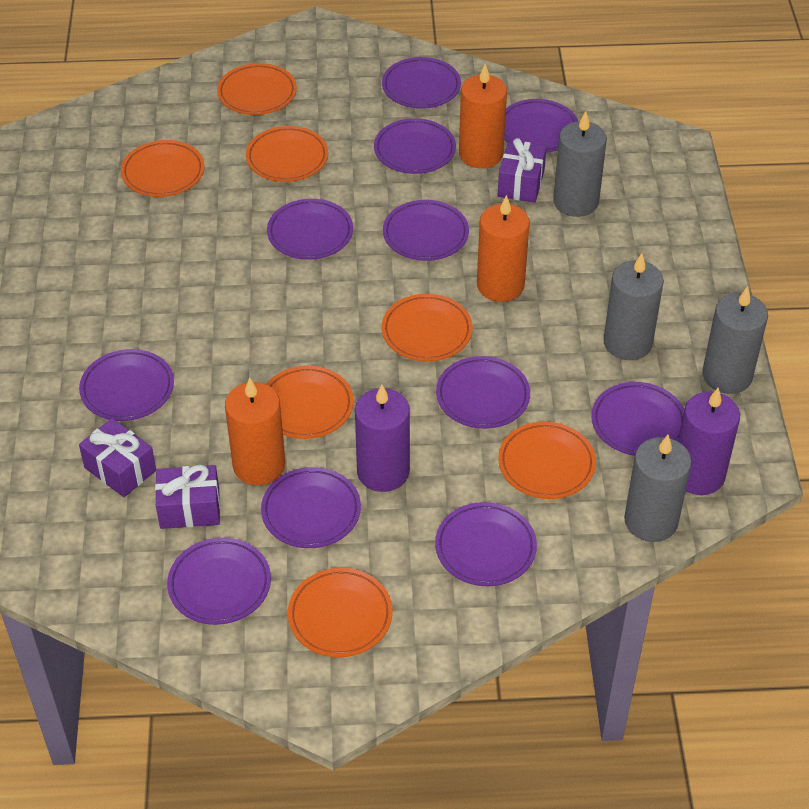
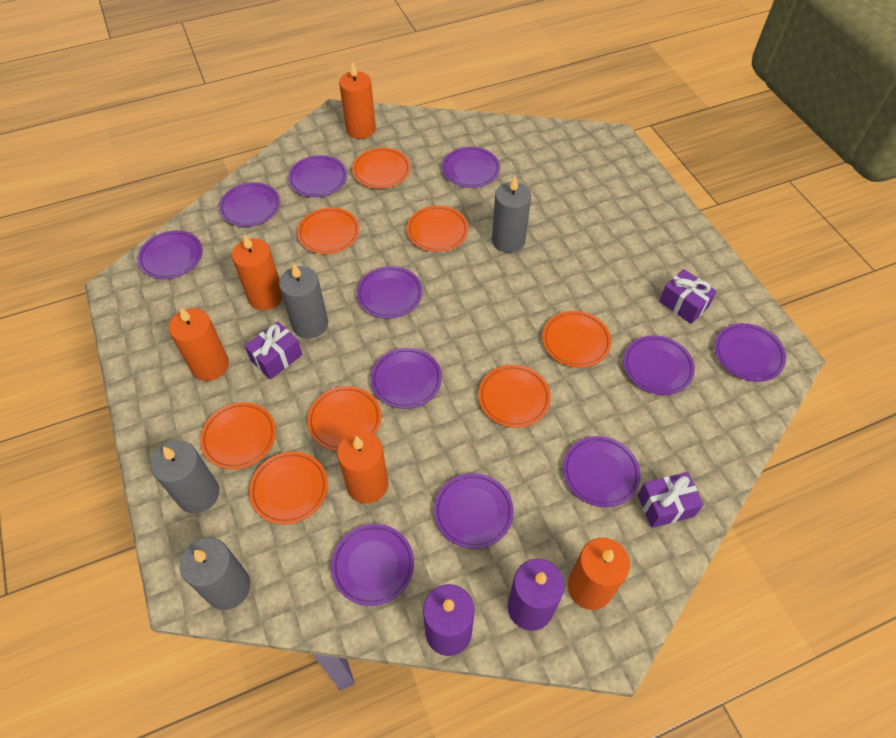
orange candle: [225,377,285,485] [459,64,507,168] [477,195,530,302] = 3 -> [169,307,229,381] [232,234,283,310] [337,431,388,504] [339,61,376,139] [568,538,630,610] = 5
orange plate: [121,140,205,197] [217,63,297,115] [246,126,328,182] [266,366,354,439] [288,568,393,657] [382,294,473,362] [498,421,596,499] = 7 -> [200,402,276,470] [249,451,328,525] [297,207,360,254] [307,386,381,451] [352,148,411,189] [407,206,469,252] [478,365,551,428] [542,311,611,368] = 8

